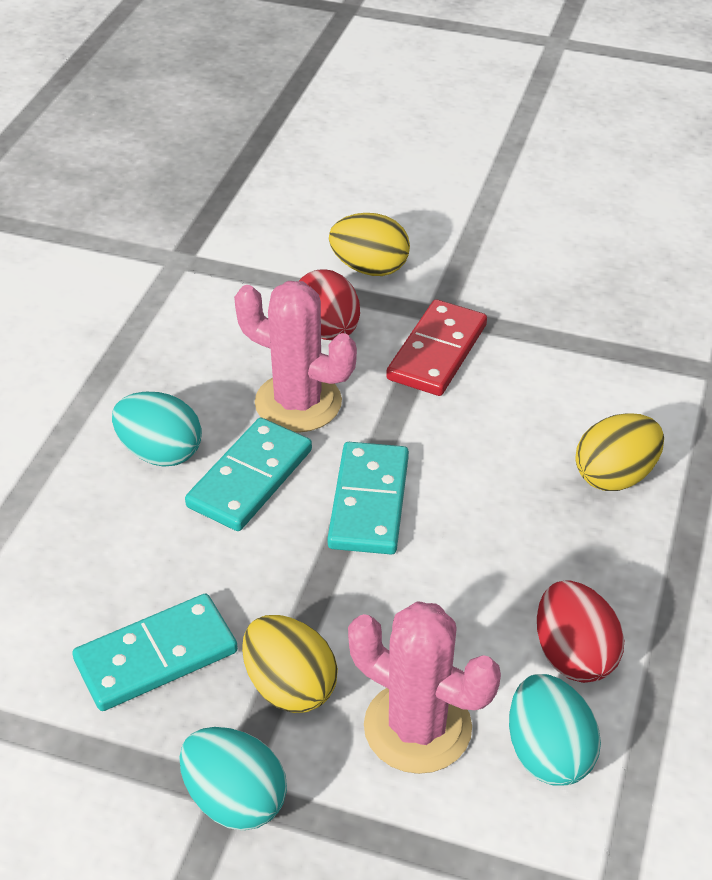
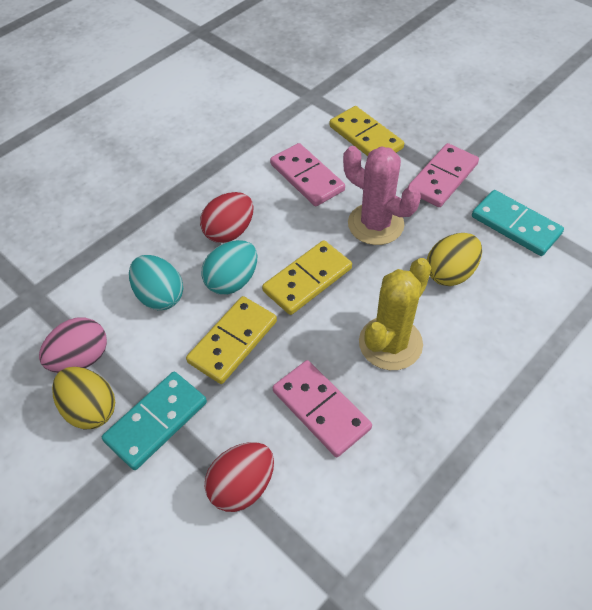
pink cactus: [234,281,357,433] [348,601,501,774] = 2 -> [343,146,421,245] = 1
pink domino: none = 0 -> [270,143,345,206] [273,360,372,457] [408,143,479,207] = 3
pink egg: none = 0 -> [39,317,107,373] = 1
red domino: [386,299,487,396] = 1 -> none = 0
turquoise domino: [72,594,238,711] [185,418,312,531] [327,442,409,554] = 3 -> [102,372,207,470] [472,190,564,256] = 2
turquoise egg: [112,392,202,467] [180,727,287,830] [509,674,601,786] = 3 -> [129,255,183,310] [202,240,257,295] = 2
yellow cactus: none = 0 -> [359,258,432,370] = 1
yellow domino: none = 0 -> [186,296,277,384] [262,240,352,315] [330,106,404,156] = 3
yellow egg: [242,615,338,713] [329,213,410,276] [575,413,664,491] = 3 -> [52,367,115,430] [427,233,482,286] = 2

